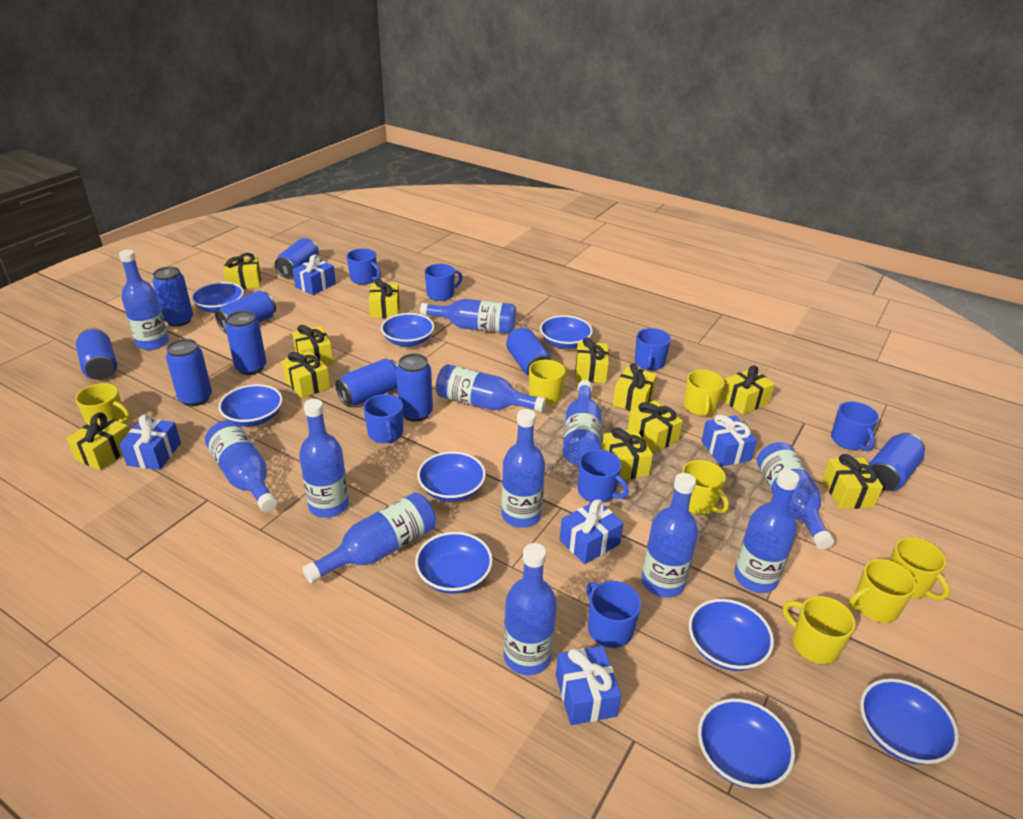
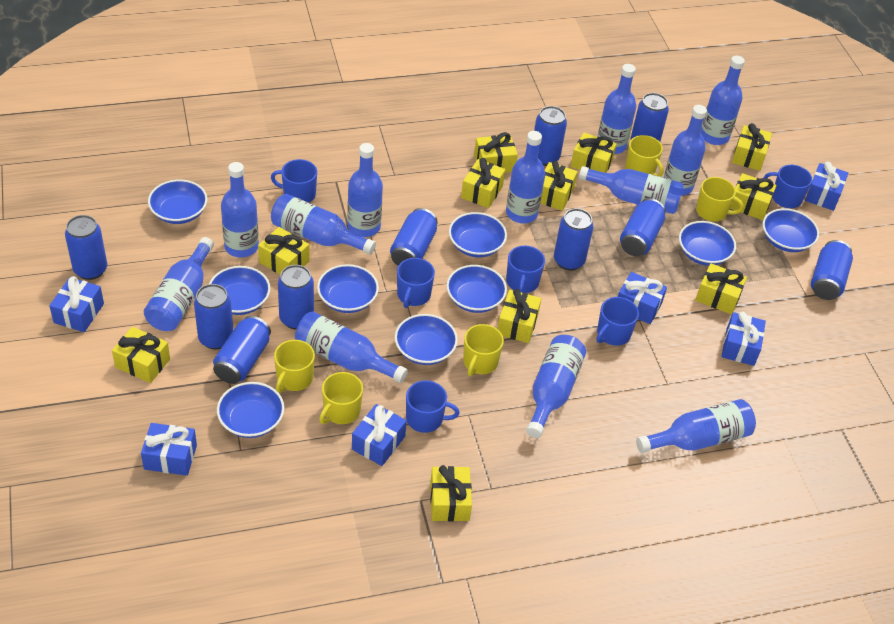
blue gift: [119,414,181,470] [292,254,336,295] [556,646,621,725] [560,499,624,564] [701,414,757,466] = 5 -> [49,276,104,332] [141,423,197,476] [352,404,407,466] [618,272,667,324] [721,312,766,366] [805,162,848,211] = 6
blue mug: [347,248,381,285] [363,394,403,444] [425,264,463,301] [578,449,629,503] [586,581,641,648] [635,328,671,370] [831,402,879,451] = 7 -> [271,159,317,203] [397,258,435,308] [406,380,460,433] [506,246,545,293] [596,297,639,346] [763,165,812,208] = 6
yellow mug: [75,383,130,424] [529,360,568,405] [682,460,729,514] [684,370,725,416] [783,596,856,664] [849,559,916,623] [890,537,950,600] = 7 -> [274,340,315,393] [319,372,363,424] [463,324,504,376] [625,135,664,177] [696,177,744,221] = 5

